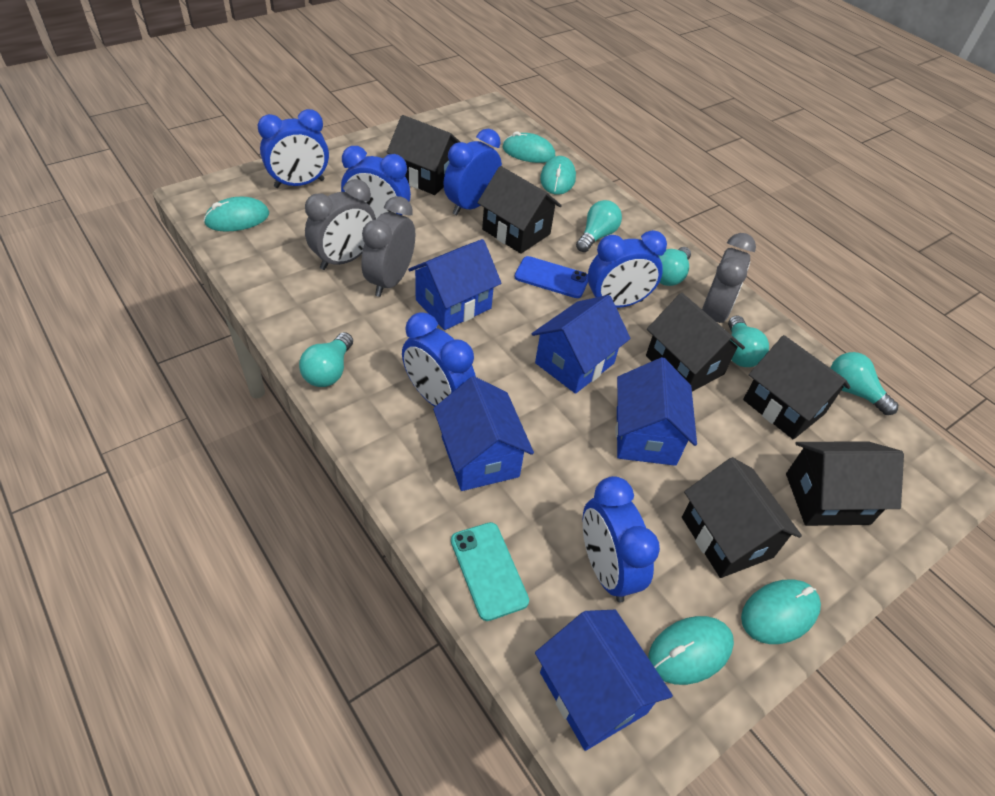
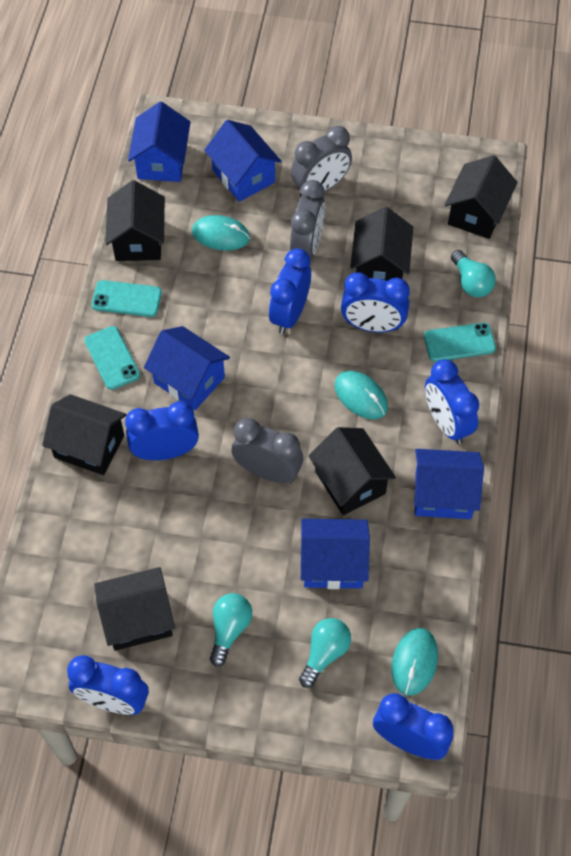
blue phone: [514,256,588,298] = 1 -> none = 0
turquoise light bulb: [299,332,353,387] [576,200,622,252] [658,247,691,286] [728,315,769,367] [830,352,898,415] = 5 -> [210,593,252,667] [299,618,351,688] [451,250,496,297] = 3
turquoise mouse: [204,197,269,232] [502,131,555,163] [540,156,576,195] [648,616,734,685] [741,580,821,644] = 5 -> [192,215,250,250] [334,371,388,419] [391,628,438,696] = 3
turquoise phone: [451,522,529,621] = 1 -> [84,326,140,390] [91,280,162,317] [424,322,496,362] = 3

